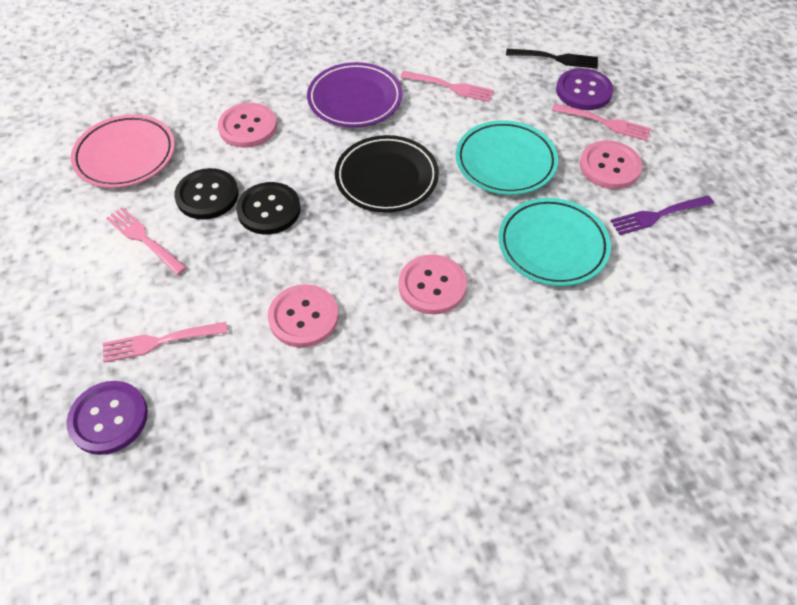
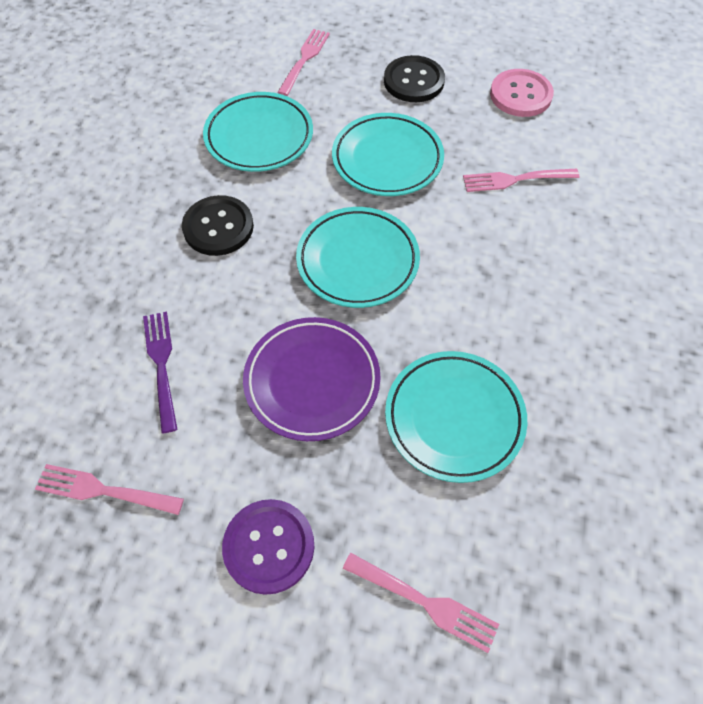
black fork: [506,49,598,69] = 1 -> none = 0
black plate: [335,135,439,212] = 1 -> none = 0
pink button: [218,103,277,148] [268,284,339,347] [399,254,467,315] [580,140,642,189] = 4 -> [490,69,554,117] = 1
pink plate: [71,114,175,188] = 1 -> none = 0
purple button: [66,381,148,455] [556,68,613,110] = 2 -> [222,499,314,595] = 1
turquoise plate: [456,120,558,195] [499,198,611,286] = 2 -> [203,92,313,172] [296,207,420,308] [332,113,444,196] [385,351,527,483] = 4

